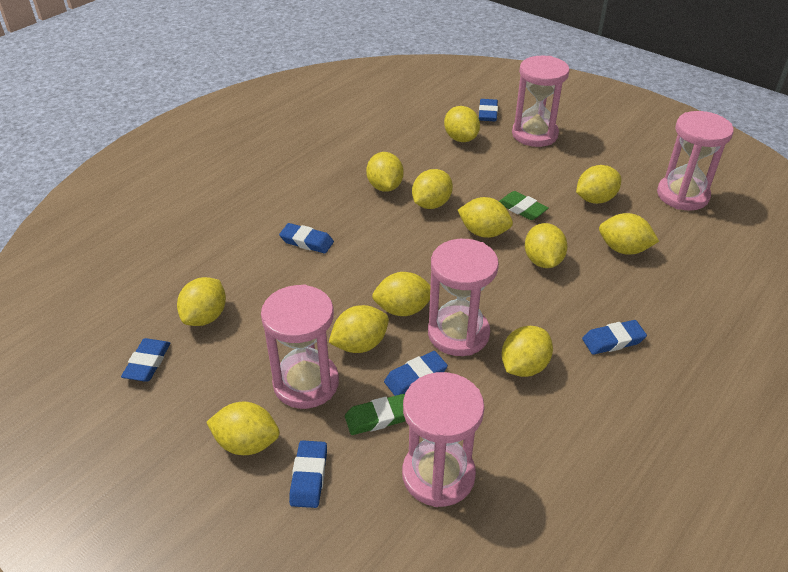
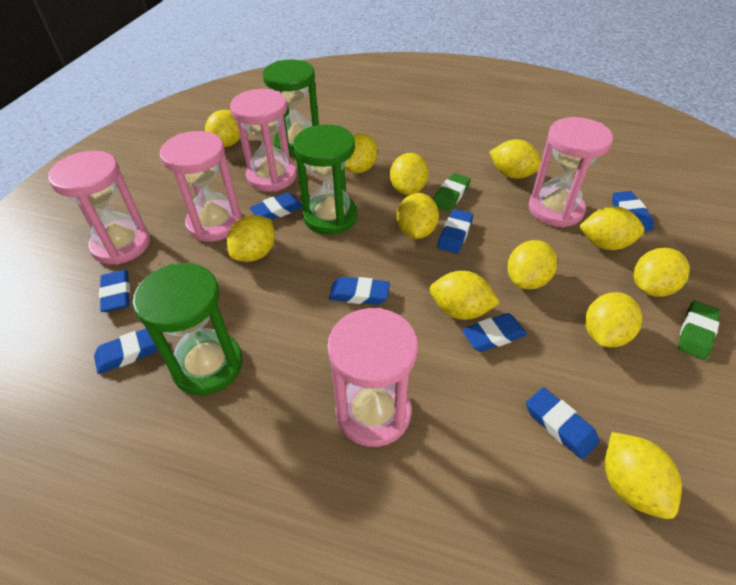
blue eraser: [121,338,170,382] [279,223,334,254] [289,440,327,508] [384,351,448,396] [479,99,498,122] [582,320,647,355] = 6 -> [94,328,157,374] [99,270,130,312] [249,192,303,220] [329,277,390,305] [437,209,473,254] [462,313,527,352] [526,387,599,460] [612,191,654,232] = 8
green hourglass: none = 0 -> [133,263,243,395] [263,60,319,157] [293,124,358,235] = 3

